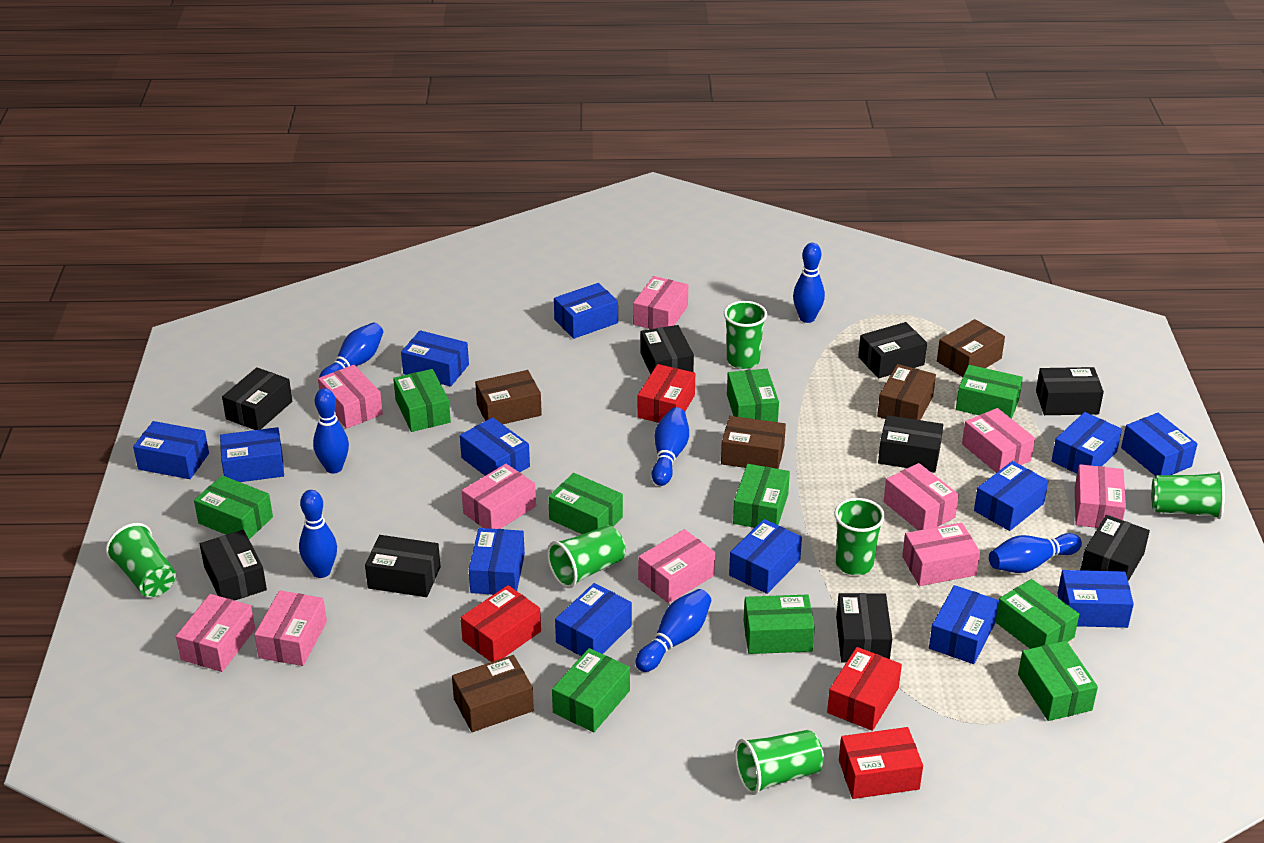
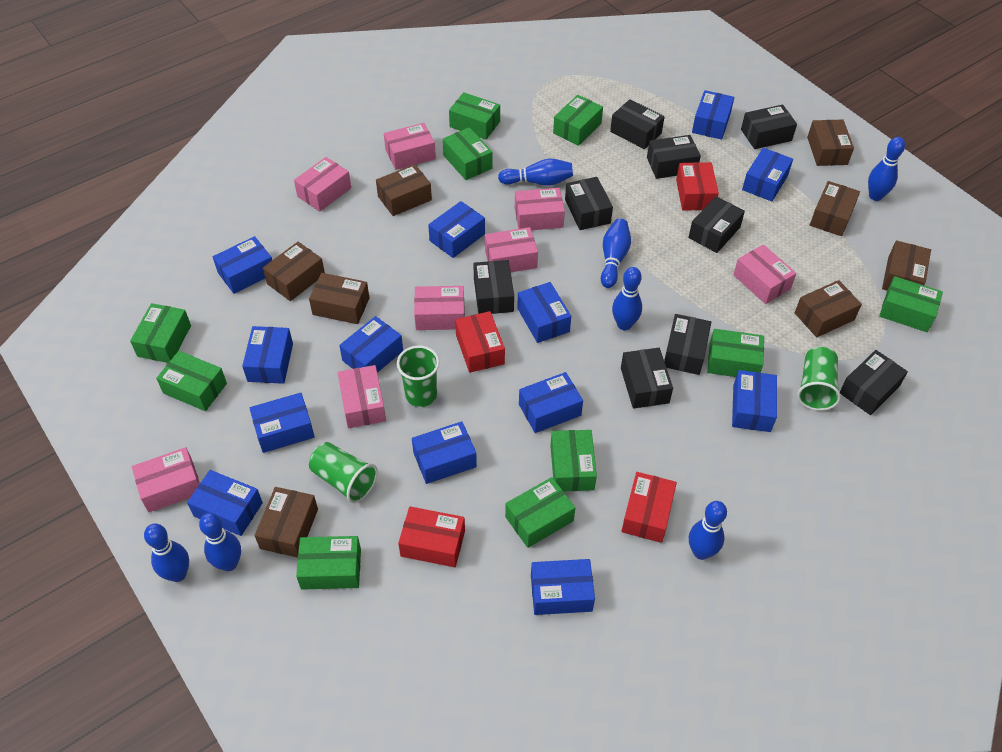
brown box: [452,655,534,732] [475,370,542,424] [721,416,786,469] [877,364,936,420] [937,319,1005,377] = 5 -> [255,487,318,558] [263,242,325,301] [309,273,369,324] [376,164,432,216] [795,280,862,337] [807,120,854,166] [810,181,860,236] [882,240,931,290] = 8
green cup: [105,523,176,597] [547,525,625,588] [724,301,767,369] [735,730,824,795] [834,498,885,575] [1151,471,1225,519] = 6 -> [309,442,378,503] [397,345,440,407] [797,347,841,411] = 3
pink box: [176,594,255,672] [254,590,327,666] [318,365,383,429] [462,464,536,529] [633,276,688,329] [638,529,715,603] [883,463,959,530] [902,523,980,586] [962,408,1035,473] [1075,464,1126,528] = 10 -> [132,447,200,513] [294,157,351,212] [338,365,386,428] [384,123,436,170] [414,286,465,330] [485,227,538,272] [515,188,565,230] [733,244,796,304] = 8

